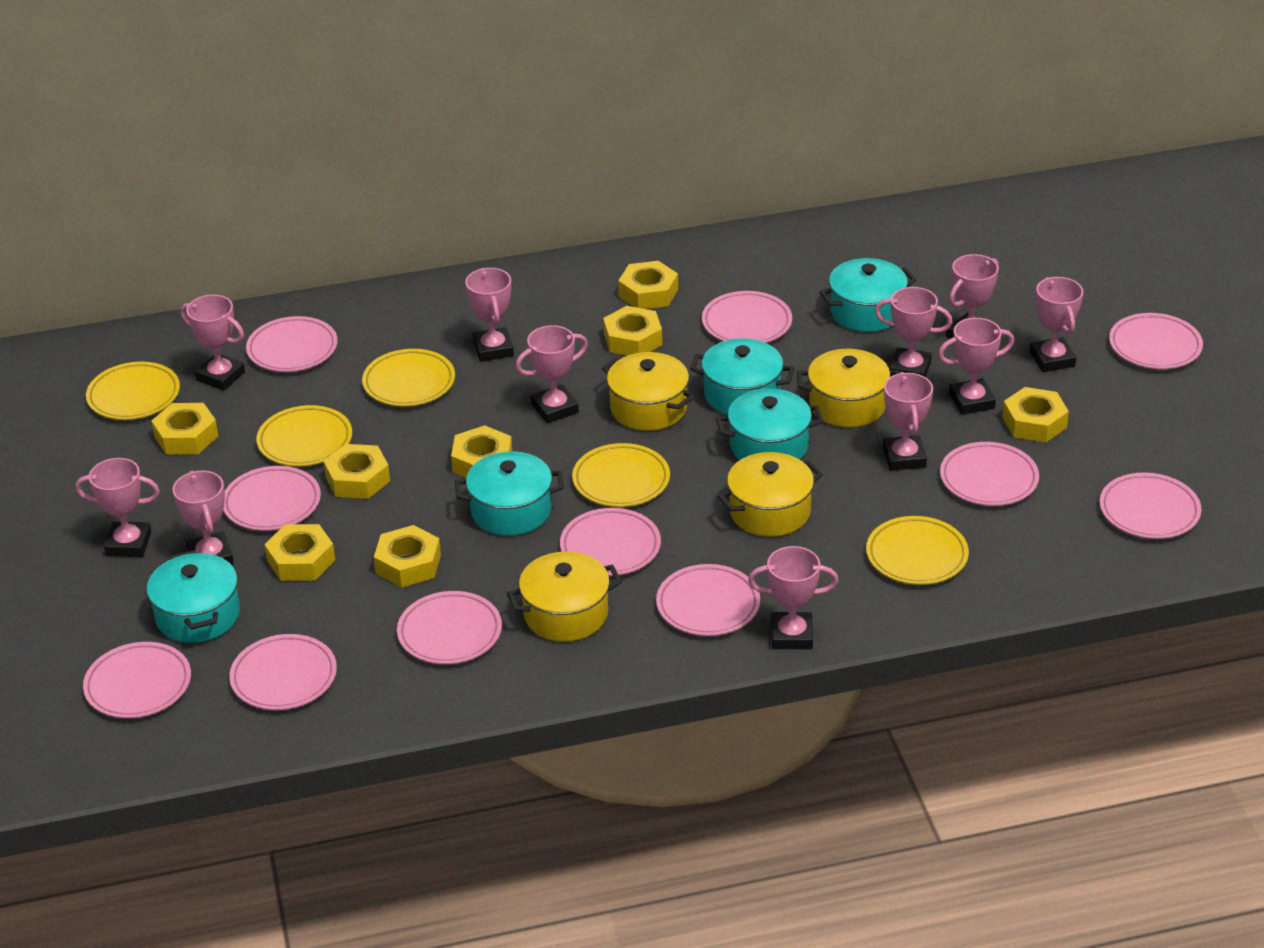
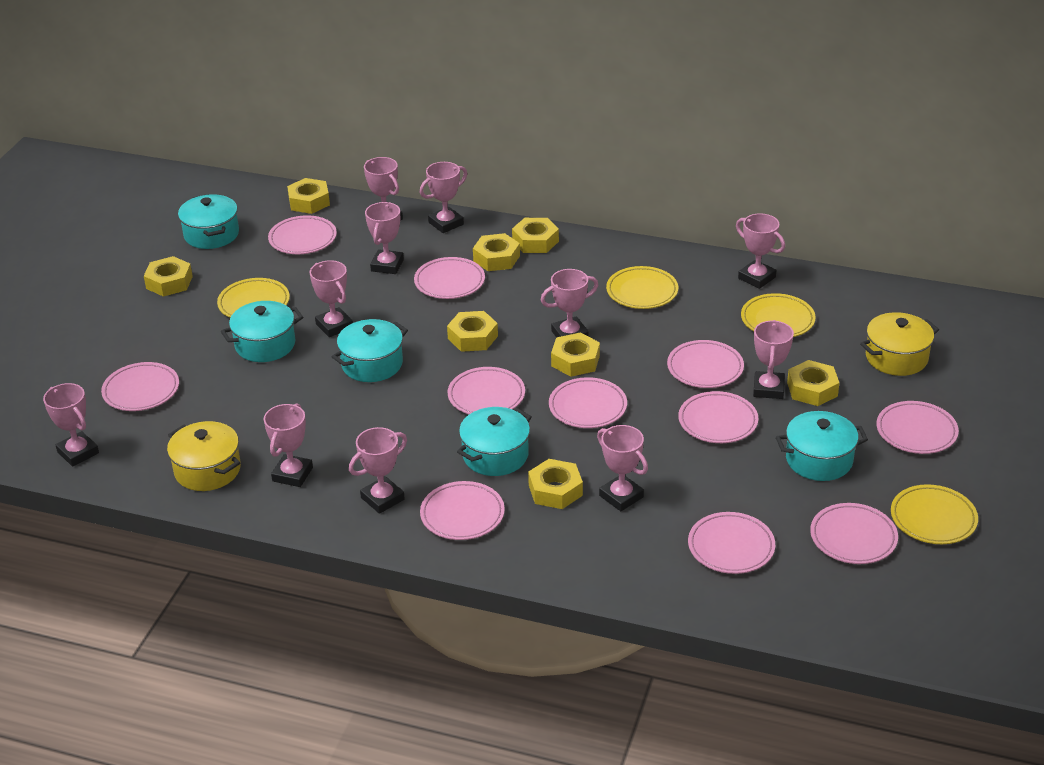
yellow plate: [86,362,180,420] [257,405,352,466] [362,349,455,406] [572,443,670,507] [866,516,969,585] = 5 -> [217,278,290,318] [606,266,678,309] [741,293,816,337] [891,484,978,544] = 4
yellow pot: [507,551,622,642] [602,352,695,431] [718,452,823,537] [797,349,900,428] = 4 -> [167,421,241,491] [860,312,939,376] = 2

